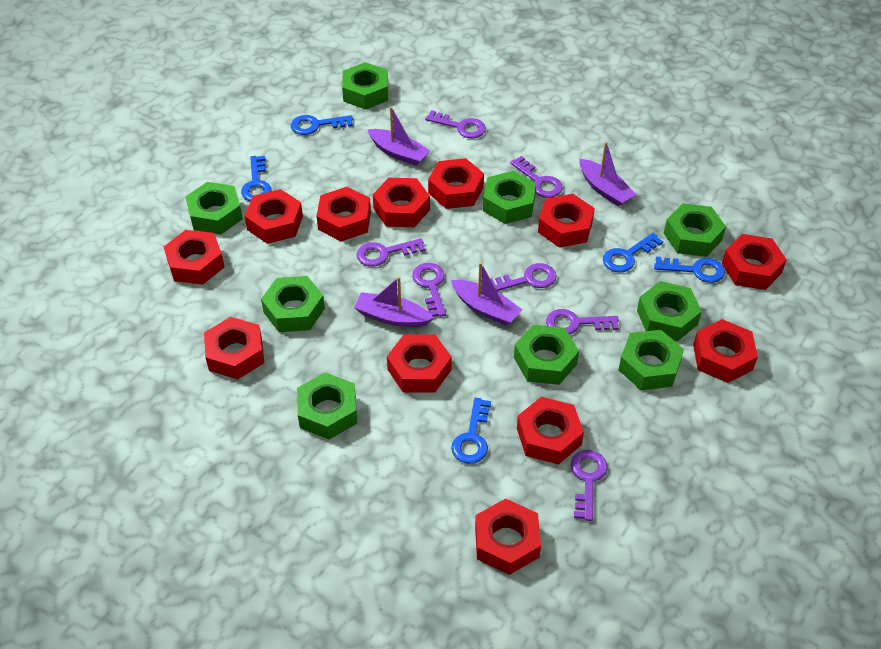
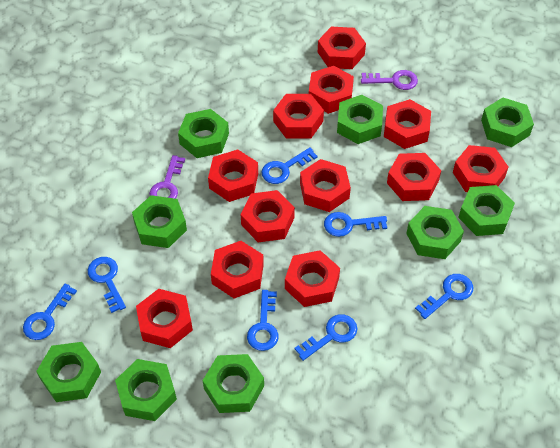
blue key: [241,156,272,201] [291,115,353,135] [451,398,491,464] [603,233,663,273] [654,256,725,283] = 5 -> [23,283,77,340] [88,257,126,313] [247,290,279,351] [261,147,318,184] [295,314,357,361] [324,212,387,237] [415,274,473,319] = 7
purple boat: [354,277,434,327] [367,107,430,166] [451,262,522,326] [580,142,636,207] = 4 -> none = 0
purple key: [357,238,425,267] [412,263,446,317] [425,110,486,138] [490,263,557,291] [510,156,563,198] [546,309,619,335] [571,450,607,521] = 7 -> [149,155,185,199] [361,70,418,90] = 2

